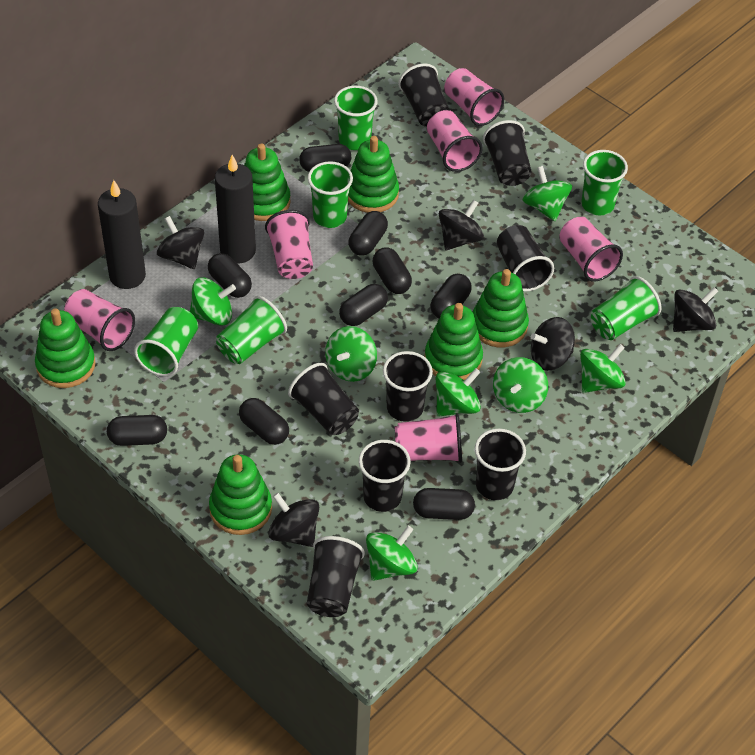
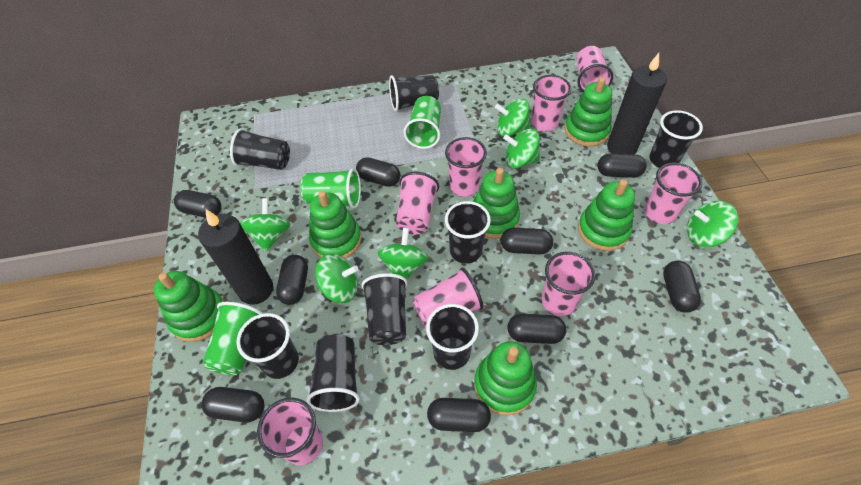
black spinning top: [157,216,204,269] [268,493,319,547] [439,200,484,250] [531,317,575,371] [673,287,718,332] = 5 -> none = 0
green cup: [134,307,198,377] [216,296,287,364] [308,161,353,228] [334,86,378,150] [581,150,628,216] [591,276,662,340] = 6 -> [202,302,263,375] [301,168,361,209] [404,96,441,149] = 3
green spinning top: [190,277,236,326] [325,326,377,382] [366,526,418,581] [436,368,481,416] [493,357,548,413] [523,166,572,221] [580,344,626,393] = 7 -> [240,198,291,252] [315,254,358,303] [377,228,429,279] [495,98,530,137] [503,129,540,169] [687,201,738,247] = 6
pink cup: [64,289,135,351] [265,210,313,279] [395,413,462,463] [427,110,483,172] [444,68,504,126] [559,217,623,282] = 6 -> [257,398,323,465] [396,172,439,235] [412,268,484,328] [445,137,487,197] [531,75,571,131] [542,252,595,316] [577,46,613,92] [645,163,702,224] = 8

